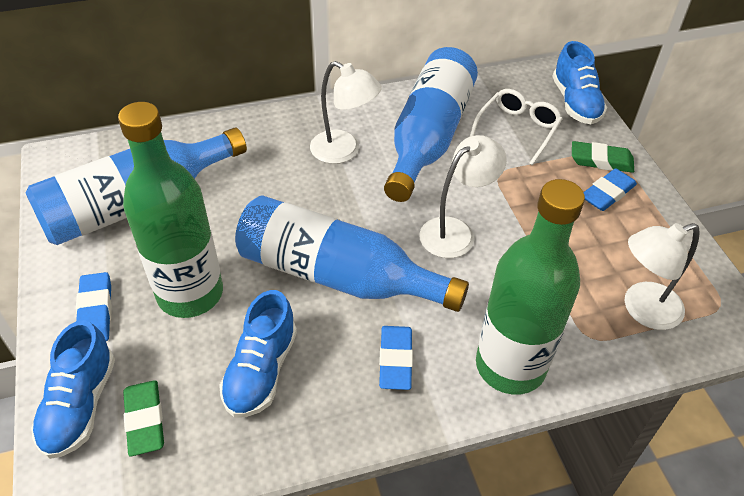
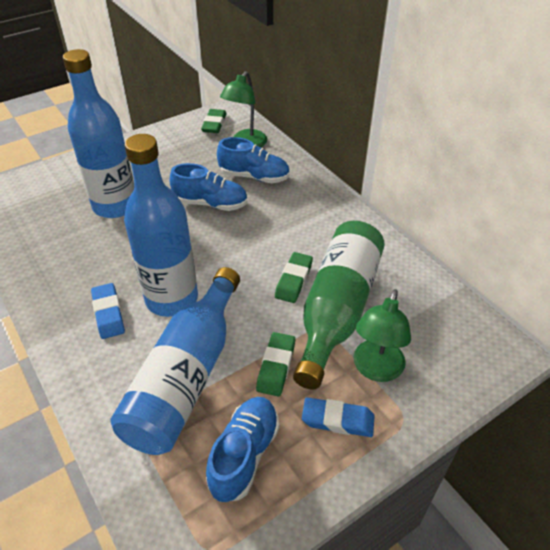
blue eraser: [76,272,112,341] [379,326,413,390] [583,168,637,211] = 3 -> [91,283,125,339] [302,397,375,437] = 2
green bottle: [118,102,223,318] [476,179,585,395] = 2 -> [293,221,385,389] = 1
green eraser: [123,380,164,456] [572,141,634,173] = 2 -> [201,109,227,133] [256,332,295,396] [275,252,313,303] = 3
green lamp: none = 0 -> [220,71,267,148] [354,289,411,382] = 2
white glasses: [470,89,563,166] = 1 -> none = 0
white lamp: [310,61,382,164] [419,135,507,258] [625,223,700,330] = 3 -> none = 0

